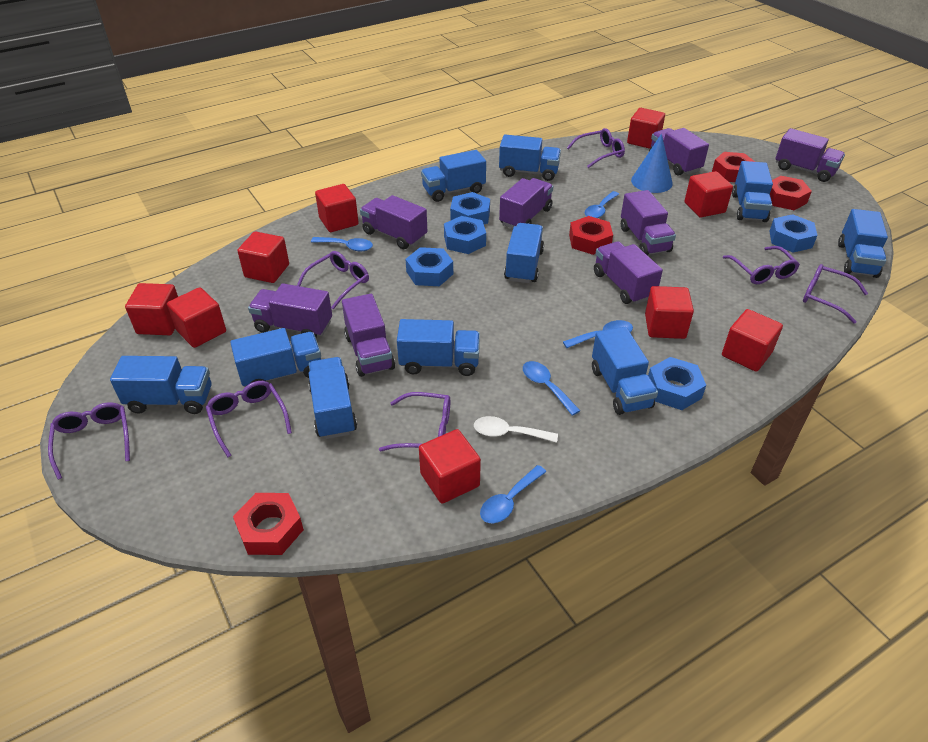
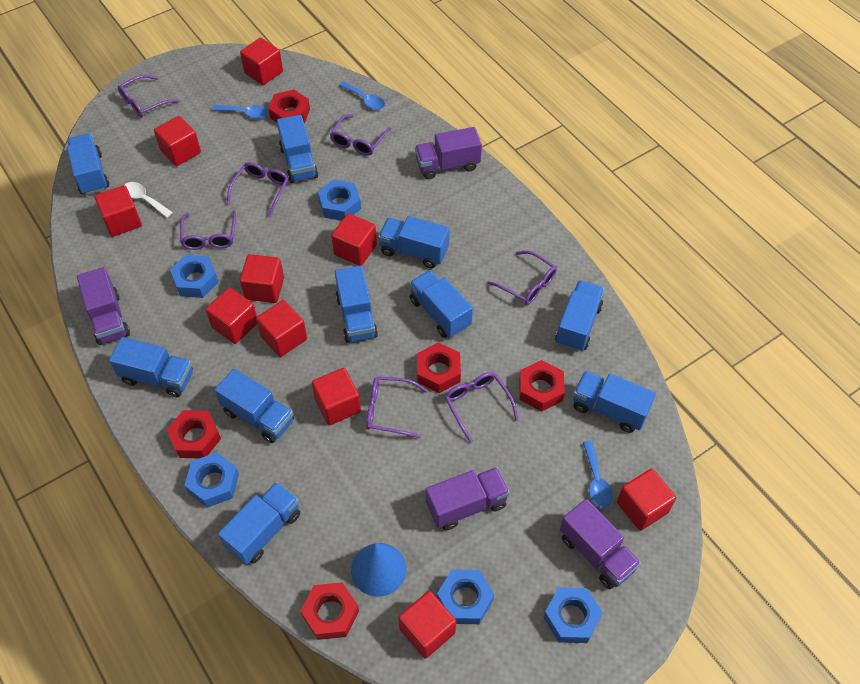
blue spoon: [311,237,373,251] [480,465,546,523] [523,361,580,416] [563,320,633,348] [585,191,619,218] = 5 -> [212,105,269,119] [339,81,385,110] [583,441,613,508] = 3
purple truck: [248,283,332,338] [342,294,395,377] [360,195,427,249] [499,178,553,229] [594,241,663,304] [621,190,676,256] [649,128,709,176] [776,128,845,182] = 8 -> [77,267,130,345] [415,127,482,179] [426,467,510,530] [560,499,641,589] = 4
red cube: [125,283,178,335] [167,287,226,348] [237,231,289,283] [315,184,359,232] [419,429,481,504] [627,108,665,149] [645,286,694,339] [684,171,733,218] [722,309,783,372] = 9 -> [95,185,142,237] [154,116,201,166] [206,287,257,344] [240,38,283,85] [240,254,284,303] [256,300,307,357] [312,368,361,425] [331,213,377,266] [398,591,456,659] [617,468,676,531] = 10
red nut: [233,493,304,555] [569,216,613,255] [712,152,755,182] [770,176,812,210] = 4 -> [167,410,221,458] [268,90,310,124] [301,582,359,640] [417,343,461,393] [519,360,565,412] = 5

